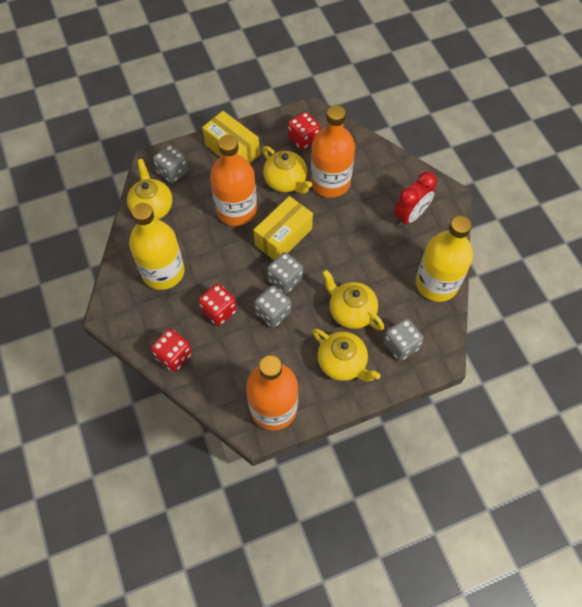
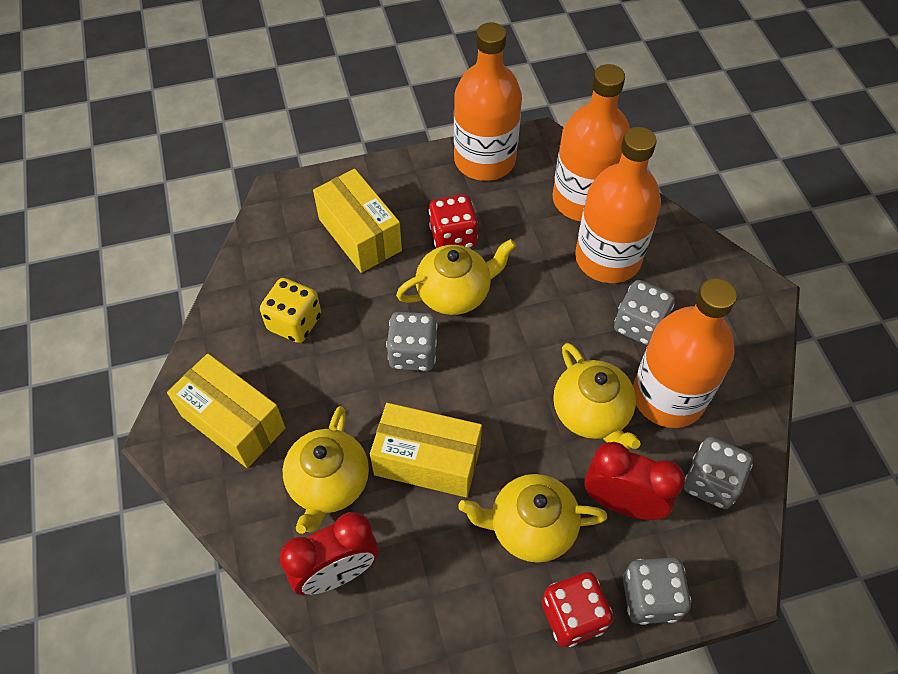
orange bottle: [210,135,257,226] [246,355,298,431] [310,105,355,198] = 3 -> [454,23,522,181] [552,64,630,221] [575,127,661,283] [633,278,737,428] = 4
red clock: [394,172,437,227] = 1 -> [280,512,379,595] [584,442,685,520] = 2
red dice: [151,329,192,372] [198,284,237,326] [288,112,320,150] = 3 -> [429,194,478,248] [542,572,613,647] = 2
yellow bottle: [129,203,184,290] [416,216,473,302] = 2 -> none = 0
yellow box: [202,111,260,164] [254,196,313,260] = 2 -> [167,354,286,468] [313,169,402,273] [370,403,482,497] = 3
yellow dice: none = 0 -> [260,278,321,343] = 1

